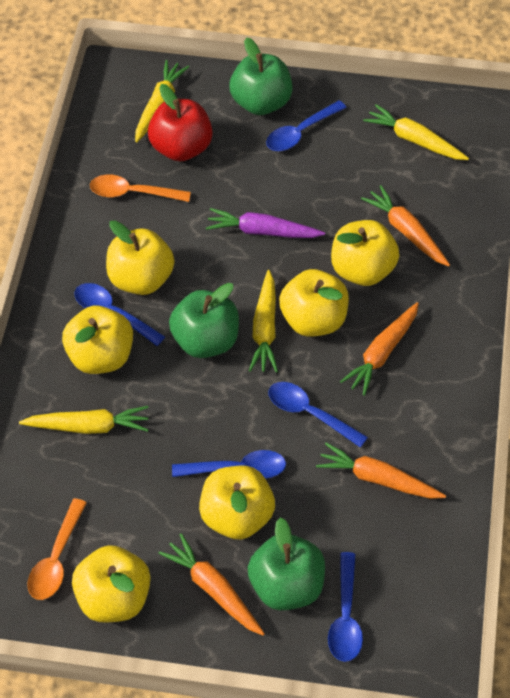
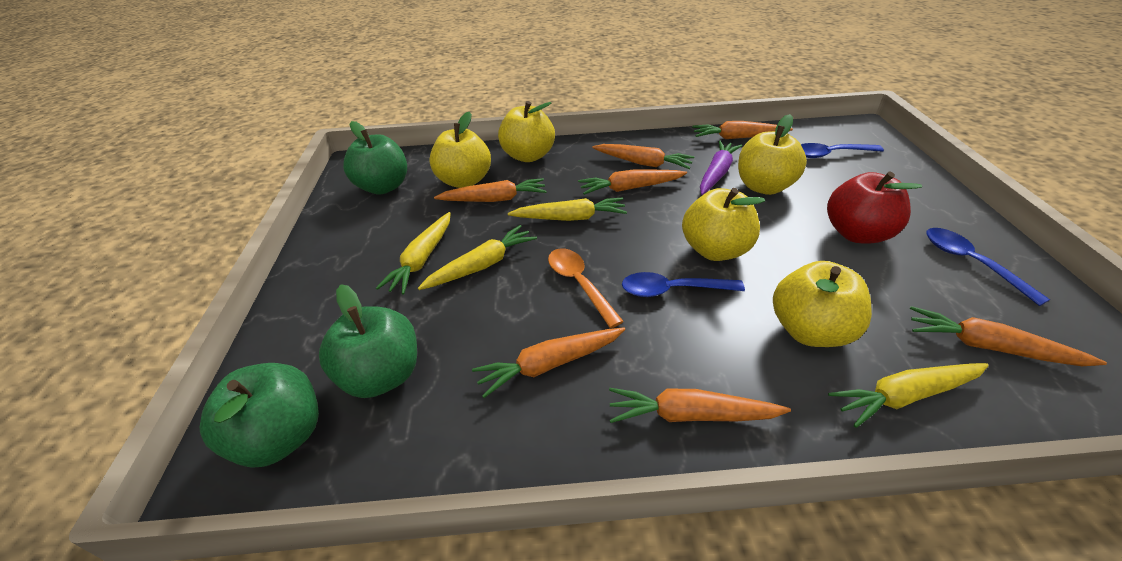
blue spoon: [74,283,165,346] [172,450,286,478] [266,100,347,151] [268,382,368,448] [328,552,363,662] = 5 -> [622,272,745,297] [801,143,884,158] [926,228,1050,306] = 3
orange carrot: [159,534,265,636] [316,443,446,499] [340,302,419,396] [361,185,450,267] = 4 -> [434,178,547,202] [472,327,625,398] [578,170,687,195] [592,144,695,169] [609,388,791,423] [692,121,793,139] [910,306,1107,366] = 7
orange spoon: [28,498,87,600] [90,175,191,202] = 2 -> [548,248,624,328] = 1
yellow apple: [62,306,133,374] [72,545,151,623] [106,220,174,295] [199,466,275,540] [279,269,349,337] [331,220,399,286] = 6 -> [429,112,491,188] [498,101,555,162] [682,188,765,261] [738,114,807,195] [773,261,872,347] = 5

